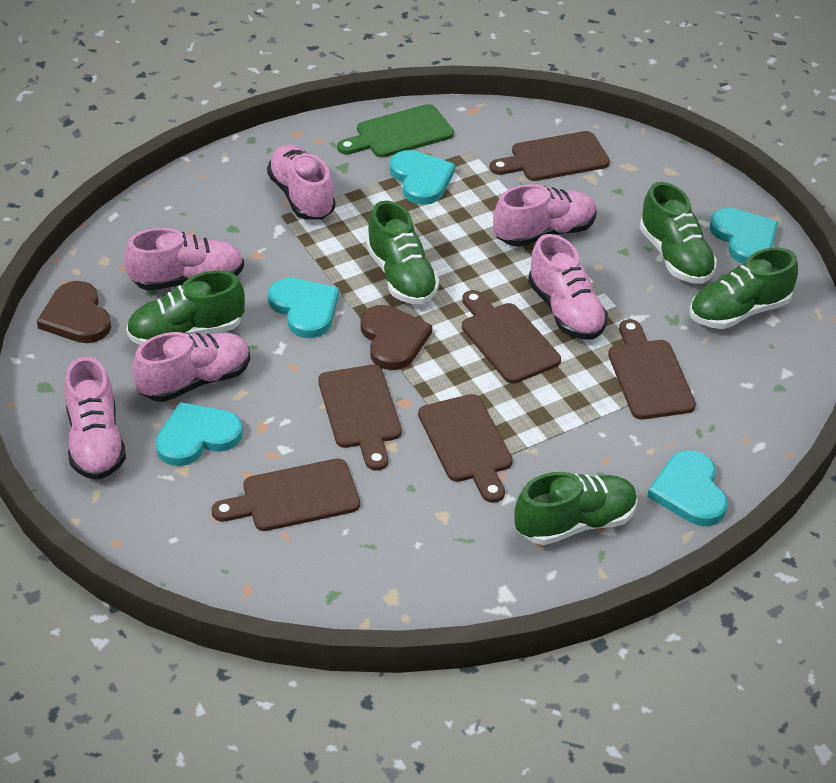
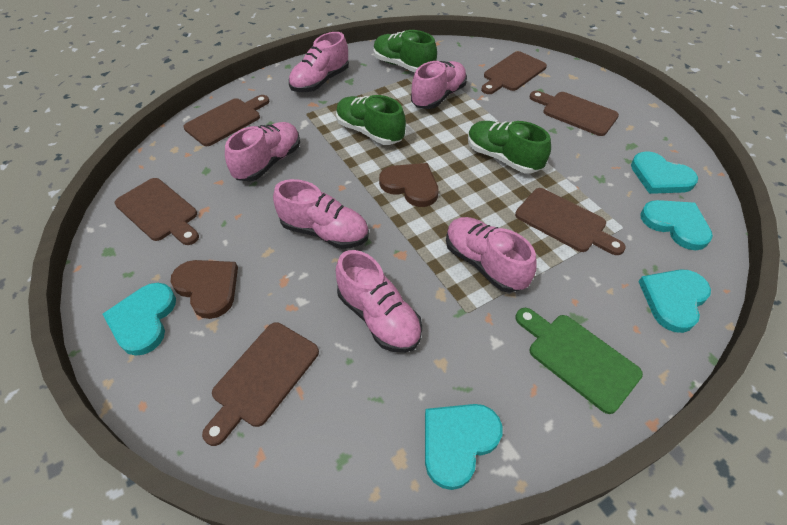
green shoe: [126,271,245,345] [367,201,439,304] [514,472,638,545] [639,182,717,284] [689,247,798,329] = 5 -> [336,95,406,145] [374,30,437,72] [468,121,551,174] = 3

